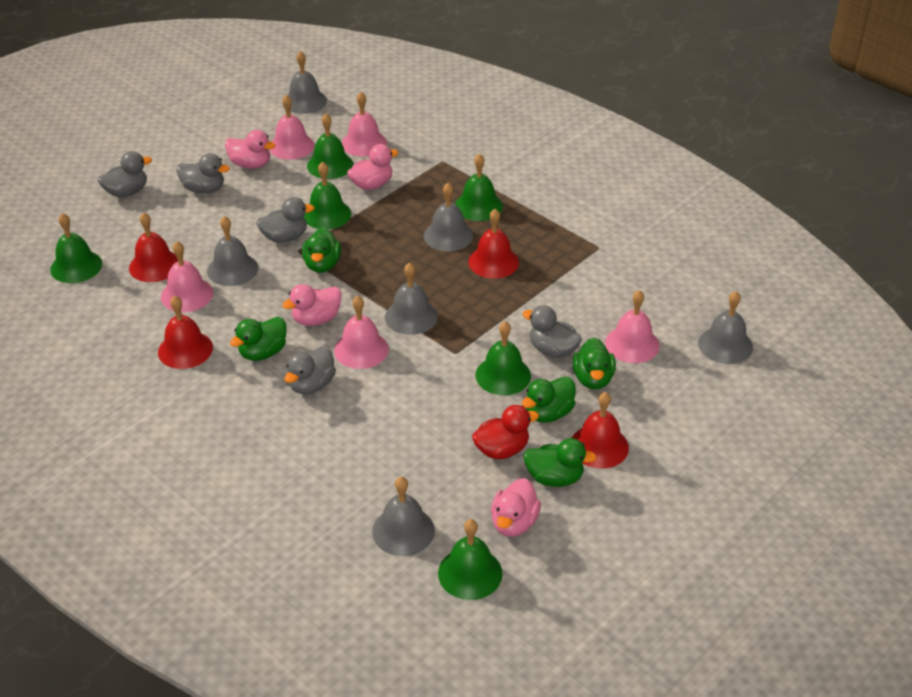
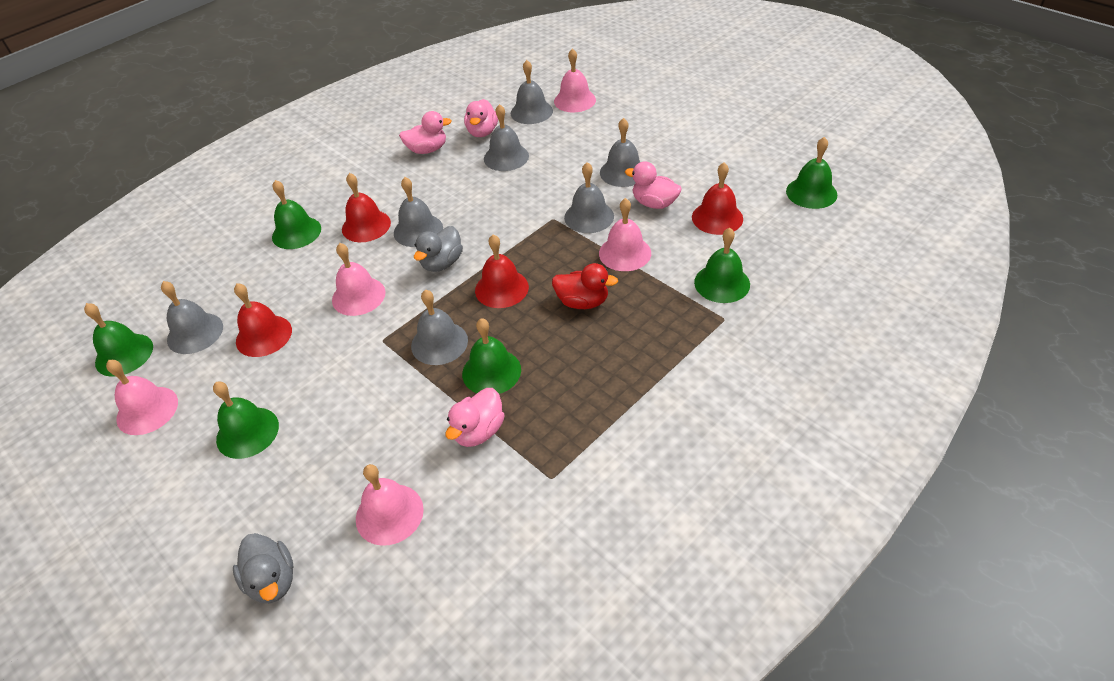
green duck: [230,317,287,361] [302,227,341,273] [522,376,576,423] [523,438,597,487] [573,338,616,389] = 5 -> none = 0
grey bell: [207,216,258,286] [288,51,327,114] [372,477,435,556] [385,263,438,335] [424,183,473,251] [698,291,753,364] = 6 -> [161,281,223,354] [394,177,443,247] [411,290,468,365] [484,104,529,171] [511,60,553,124] [564,162,614,233] [600,118,640,187] = 7
grey duck: [98,151,152,197] [176,153,230,193] [256,197,315,243] [285,346,336,395] [523,305,582,358] = 5 -> [233,533,293,603] [414,226,463,272] = 2

